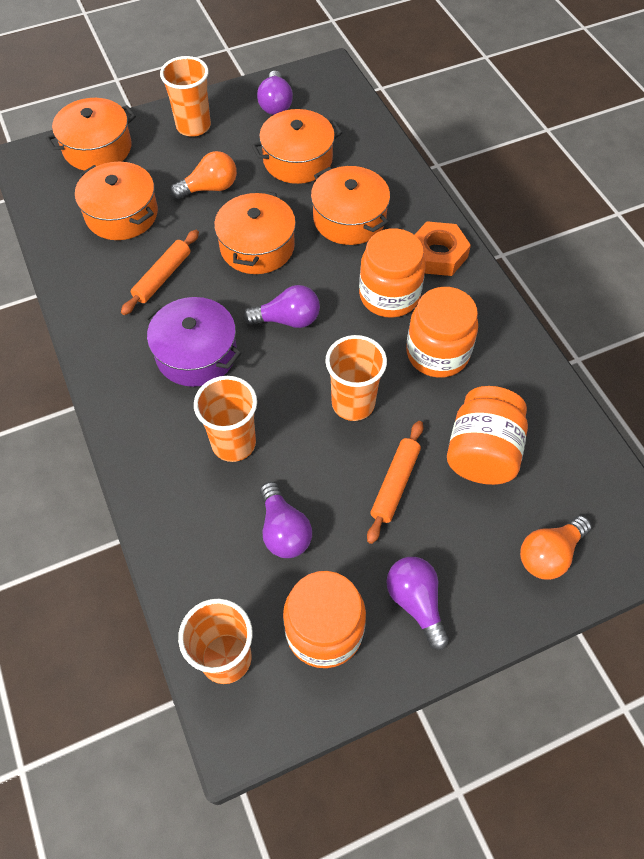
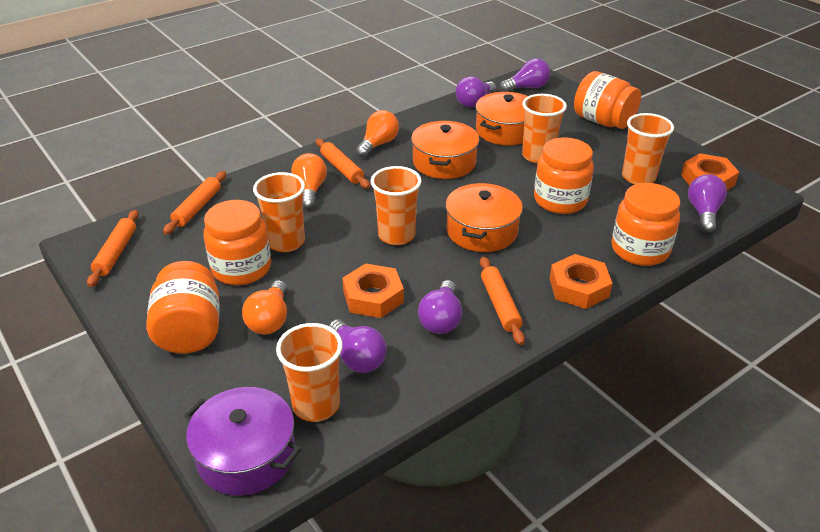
orange cup: [160,56,211,137] [178,599,253,684] [194,376,257,462] [325,335,387,421] = 4 -> [253,172,305,252] [276,323,343,422] [371,166,422,245] [522,94,567,163] [622,113,674,184] = 5
orange jar: [283,571,366,668] [359,228,425,318] [406,287,478,378] [447,386,528,485] = 4 -> [146,261,220,354] [203,200,271,285] [534,138,594,214] [574,71,641,129] [611,183,680,266] = 5
orange light bulb: [170,151,237,199] [520,516,591,580] = 2 -> [242,280,287,335] [291,153,327,209] [356,110,399,158] = 3
orange nut: [415,221,471,276] = 1 -> [342,263,404,318] [549,254,612,309] [681,153,739,190] = 3
orange pot: [46,98,136,171] [75,162,158,240] [214,190,296,274] [251,109,342,184] [311,166,390,245] = 5 -> [411,121,479,179] [445,183,523,252] [476,92,528,145] = 3
orange rolling pin: [121,230,199,315] [367,421,423,544] = 2 -> [87,210,139,287] [163,171,226,235] [316,138,370,188] [480,256,525,345] = 4
purple light bulb: [243,285,320,328] [257,71,293,115] [260,482,312,558] [386,557,449,650] = 4 -> [329,319,387,373] [418,280,462,334] [456,76,496,107] [500,58,550,92] [688,174,727,232] = 5

